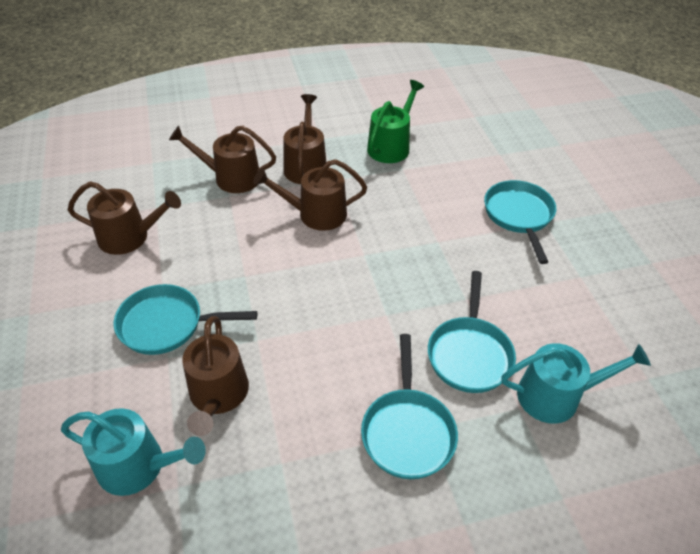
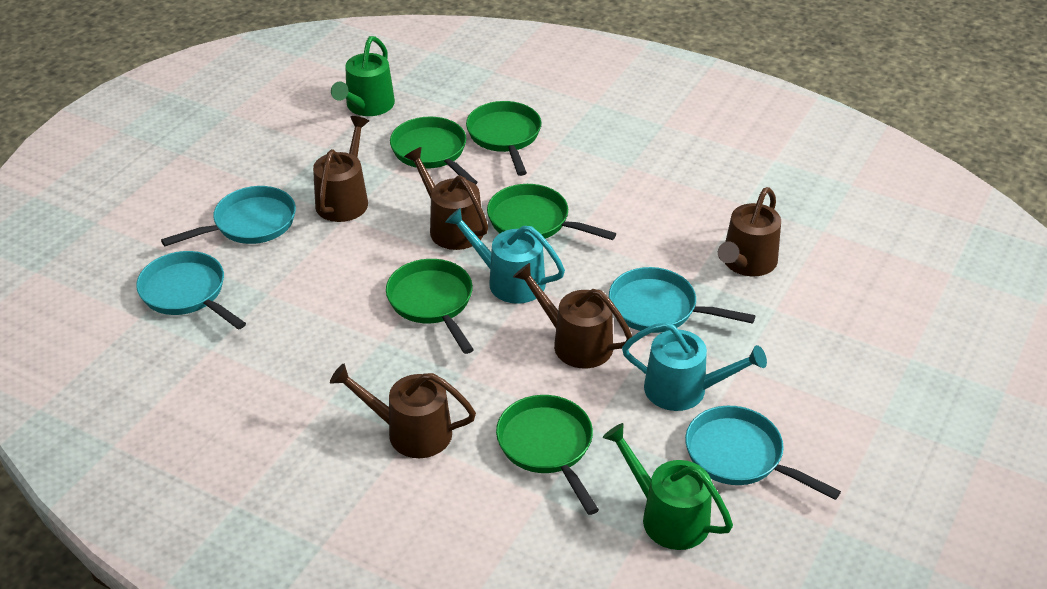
green pan: none = 0 -> [386,259,474,354] [390,117,478,185] [466,101,541,176] [487,184,616,240] [496,395,599,515] = 5
green watering can: [367,80,424,163] = 1 -> [331,36,395,116] [603,423,733,550] = 2

